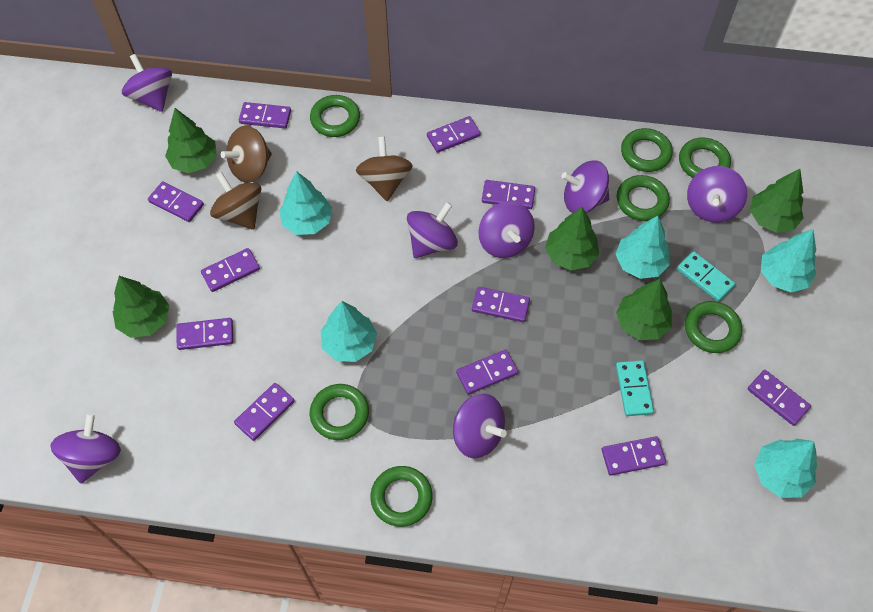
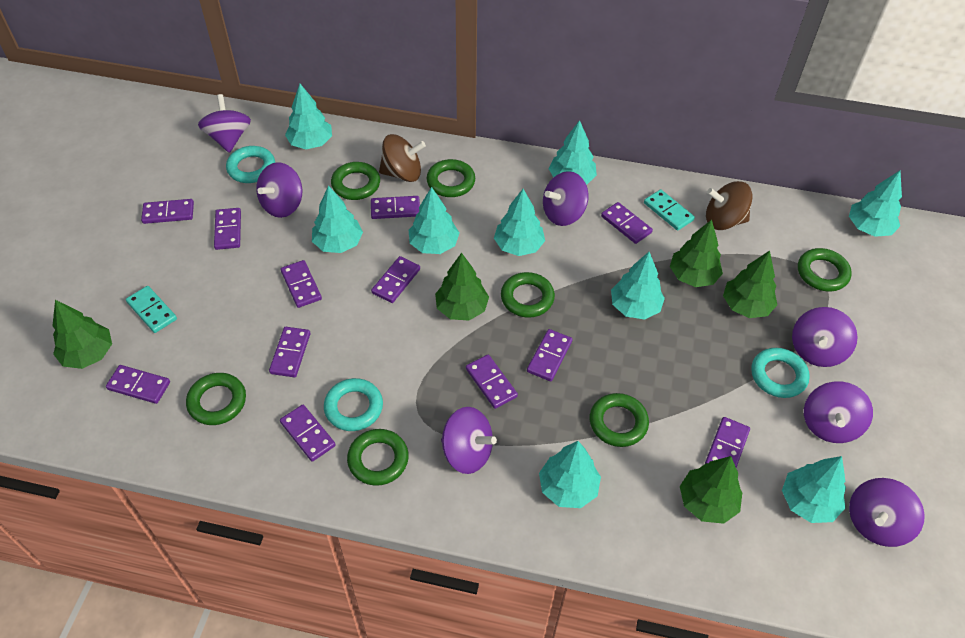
brown spinning top: [210,172,261,230] [221,126,272,183] [356,136,413,201] = 3 -> [379,134,426,182] [706,181,752,230] = 2
purple domino: [148,181,204,222] [177,318,233,350] [201,248,260,292] [234,383,295,441] [239,102,291,128] [427,116,481,153] [456,350,518,395] [472,287,530,322] [482,180,535,209] [602,436,666,476] [747,370,811,426] = 11 -> [106,365,170,404] [141,199,194,224] [214,208,241,250] [269,327,310,377] [280,405,336,462] [281,260,322,308] [371,196,420,219] [371,256,420,303] [466,355,518,409] [527,329,572,381] [601,202,653,244] [705,417,750,468] = 12
turquoise ring: none = 0 -> [226,146,275,183] [324,378,383,431] [751,348,810,398] = 3
turquoise tree: [279,171,332,235] [321,301,377,362] [616,216,670,279] [754,439,817,498] [761,229,816,292] = 5 -> [285,84,332,149] [312,186,363,253] [409,187,459,254] [494,189,545,256] [539,441,601,508] [549,120,597,185] [611,252,665,320] [782,456,846,523] [849,171,902,237] = 9

